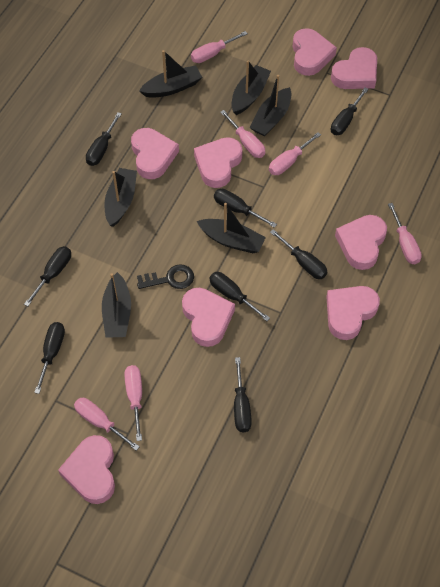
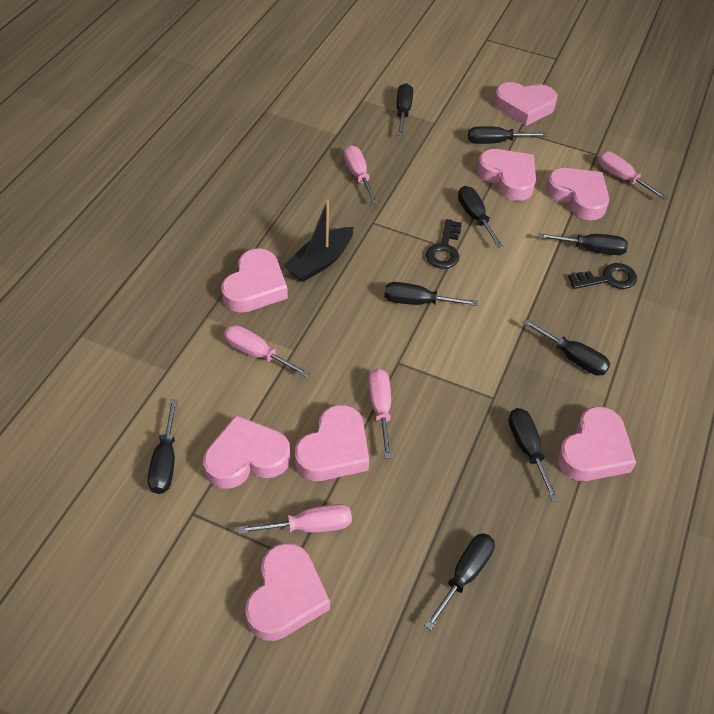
black boat: [102,272,131,338] [104,168,137,227] [139,50,202,98] [196,203,266,253] [231,61,271,115] [249,75,291,137] = 6 -> [283,200,353,282] = 1
black key: [137,264,194,289] = 1 -> [426,219,462,269] [568,263,637,289] = 2
black screwdriver: [24,246,71,306] [34,322,65,394] [86,112,122,166] [210,272,270,321] [214,189,277,228] [234,357,252,432] [270,229,327,279] [331,87,369,135] = 8 -> [148,399,178,494] [384,282,478,306] [397,83,413,136] [424,533,495,630] [458,186,503,248] [468,126,547,144] [508,408,559,501] [522,319,611,376] [539,233,628,255] = 9
pink screwdriver: [74,398,140,451] [124,365,142,441] [191,31,248,63] [220,110,265,158] [269,132,321,175] [388,203,422,264] = 6 -> [224,325,310,377] [238,504,352,534] [344,145,378,204] [368,368,392,458] [598,151,668,200] = 5

